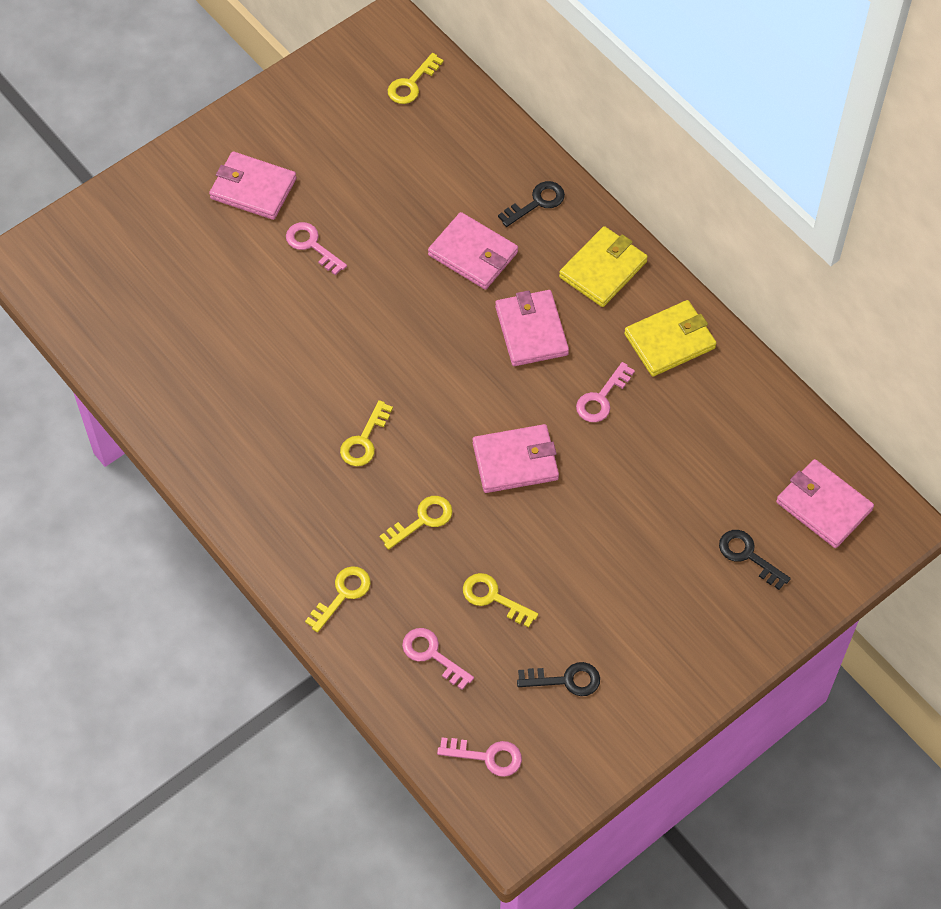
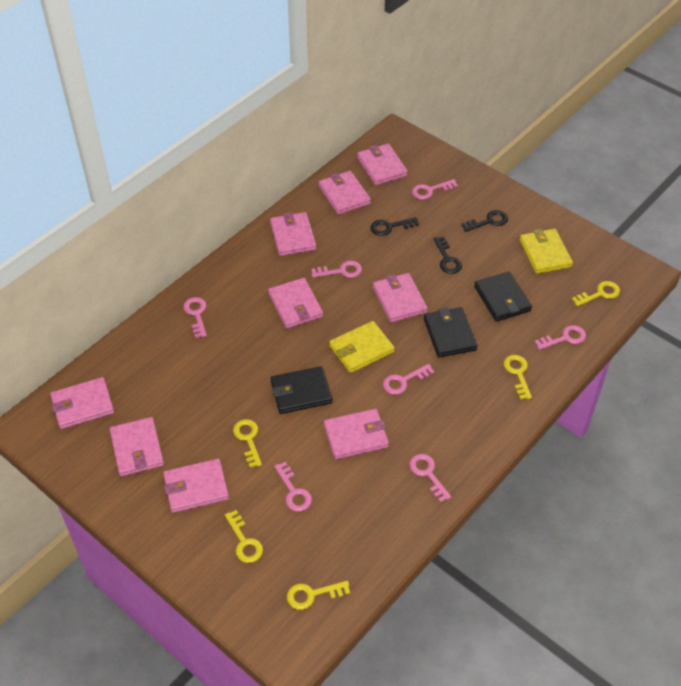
black wallet: none = 0 -> [270,366,332,414] [424,307,477,358] [474,272,532,322] = 3
pink key: [286,222,347,275] [402,628,474,690] [437,737,522,777] [576,362,635,422] = 4 -> [183,297,207,338] [274,462,312,512] [311,261,362,278] [383,364,434,395] [409,454,452,503] [412,179,458,200] [535,325,586,350] = 7
pink wallet: [209,152,296,220] [428,212,518,290] [473,424,559,493] [495,290,569,366] [776,459,874,548] = 5 -> [50,377,114,429] [110,417,164,477] [163,459,229,513] [268,278,323,329] [270,212,316,256] [319,171,371,215] [324,409,389,460] [357,144,408,185] [373,273,428,323] = 9

